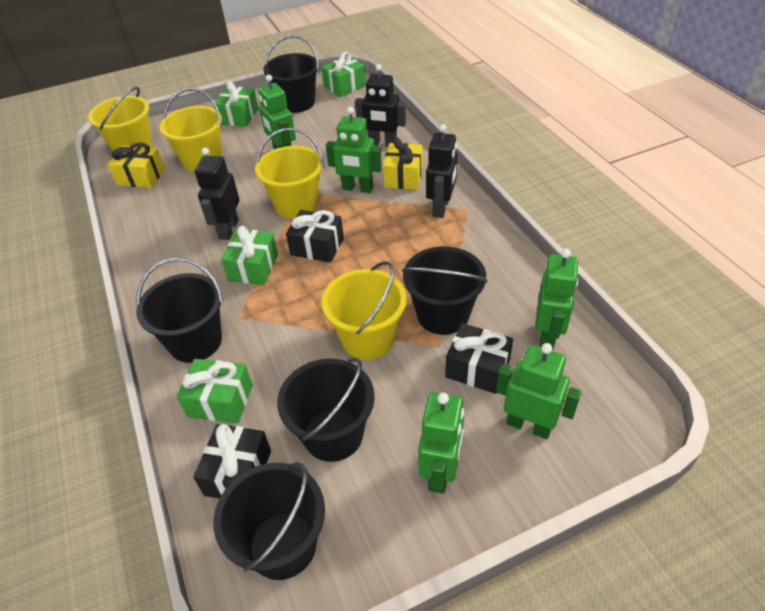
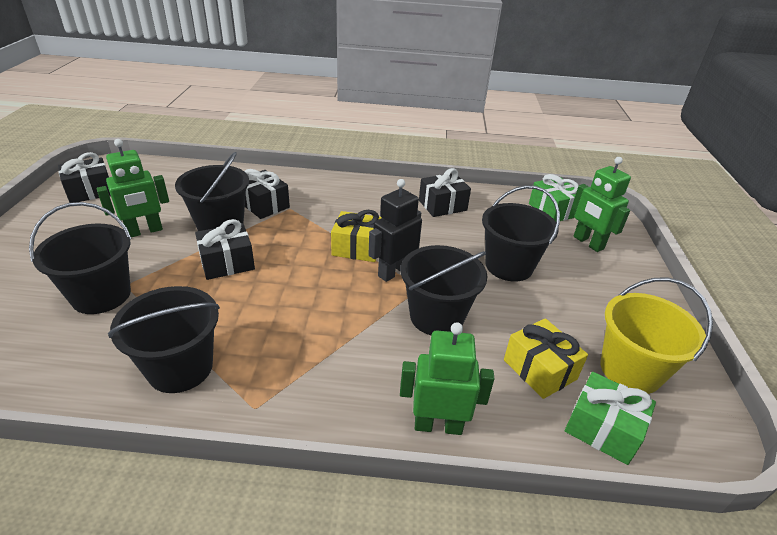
black gift: [193,424,271,499] [286,210,344,263] [445,323,513,394] = 3 -> [58,152,111,203] [195,219,255,280] [244,169,290,219] [419,168,471,217] = 4
black robot: [195,148,239,240] [355,64,406,147] [426,124,458,218] = 3 -> [368,179,422,282] = 1
green gift: [177,359,253,423] [214,81,259,127] [221,226,278,285] [322,52,366,97] = 4 -> [529,174,579,221] [565,372,656,465] = 2
green robot: [258,75,296,149] [326,107,382,193] [418,392,465,494] [496,343,582,439] [535,249,579,350] = 5 -> [96,139,169,237] [400,322,494,435] [572,157,631,252] = 3
yellow bucket: [88,86,153,151] [160,88,222,172] [255,128,324,218] [322,261,407,360] = 4 -> [600,278,713,394] = 1

